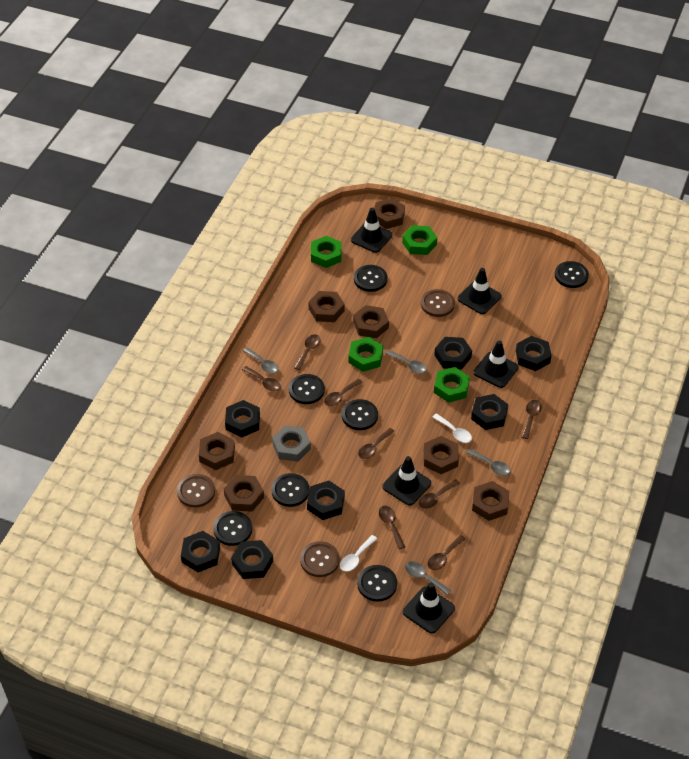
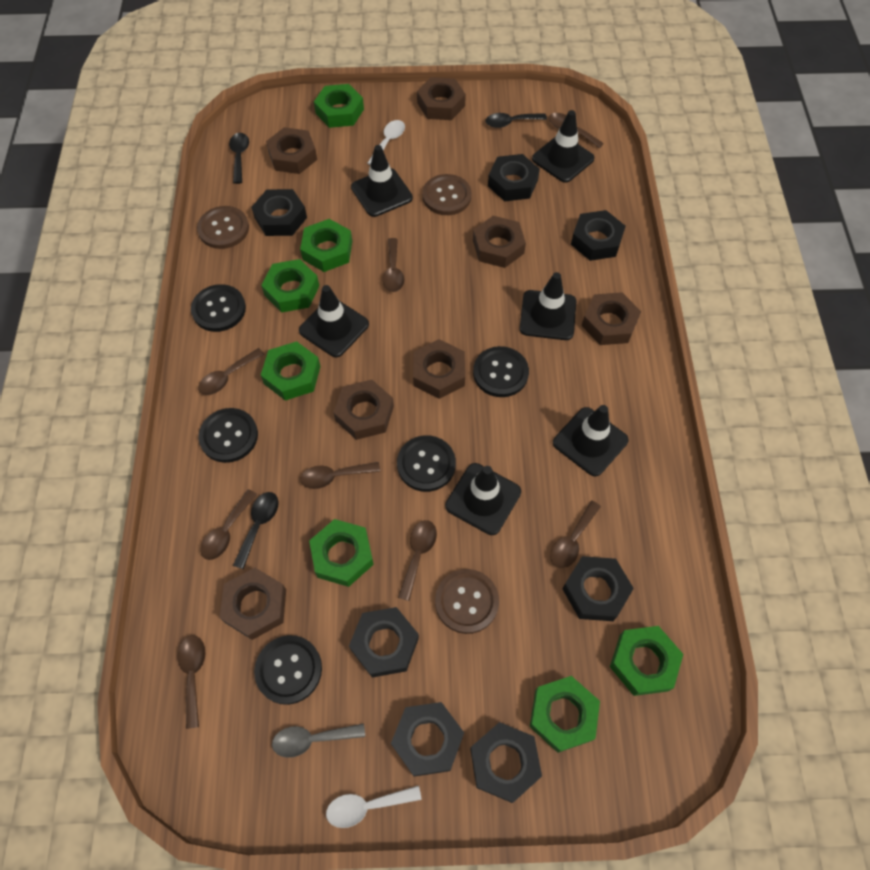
black button: [213,511,252,546] [271,473,309,507] [289,374,325,404] [342,399,378,430] [354,265,387,292] [357,565,397,602] [555,261,589,288] = 7 -> [191,284,246,332] [198,408,258,463] [254,635,322,705] [397,435,456,492] [473,346,529,397] = 5
black spoon: none = 0 -> [229,133,249,184] [233,492,279,569] [486,113,547,128] = 3
black traffic cone: [351,208,392,253] [382,456,431,506] [403,582,455,634] [457,268,501,314] [473,340,519,388] = 5 -> [299,285,369,357] [351,145,413,217] [445,463,521,535] [520,272,576,340] [532,110,594,183] [553,405,629,477] = 6
green nut: [311,236,341,268] [348,337,383,372] [402,225,437,255] [434,367,470,403] = 4 -> [261,259,319,313] [261,341,320,401] [300,219,352,272] [309,519,374,587] [314,84,364,128] [530,676,600,753] [610,626,683,696] = 7
grey nut: [272,425,311,462] = 1 -> none = 0
grey spoon: [243,347,279,374] [386,350,427,374] [405,561,452,595] [466,449,511,476] = 4 -> [272,723,365,758] = 1

